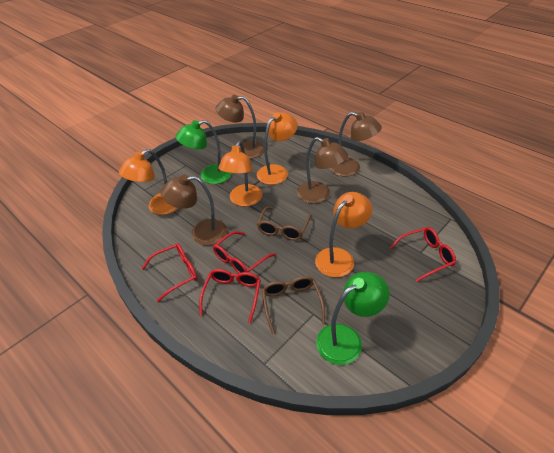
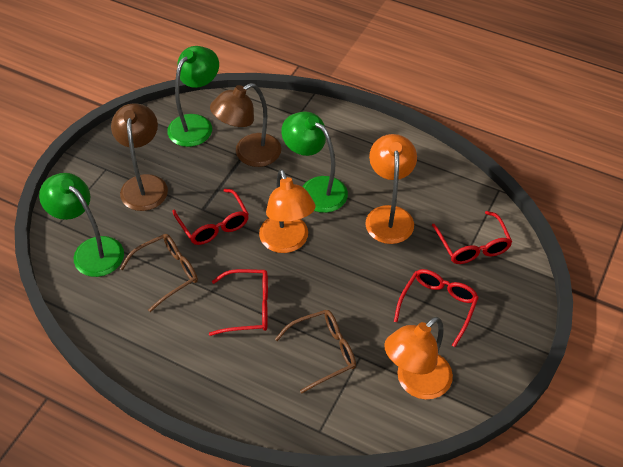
brown lamp: [161,175,227,245] [215,95,264,159] [297,137,348,203] [329,112,382,177] = 4 -> [111,103,168,211] [210,83,281,167] = 2
green lamp: [176,120,231,184] [316,272,390,365] = 2 -> [39,173,124,277] [167,46,219,147] [281,111,348,213] = 3
orange lamp: [119,149,178,215] [218,141,262,206] [257,112,298,185] [315,192,372,277] = 4 -> [259,169,316,253] [365,134,417,244] [384,317,453,400] = 3

